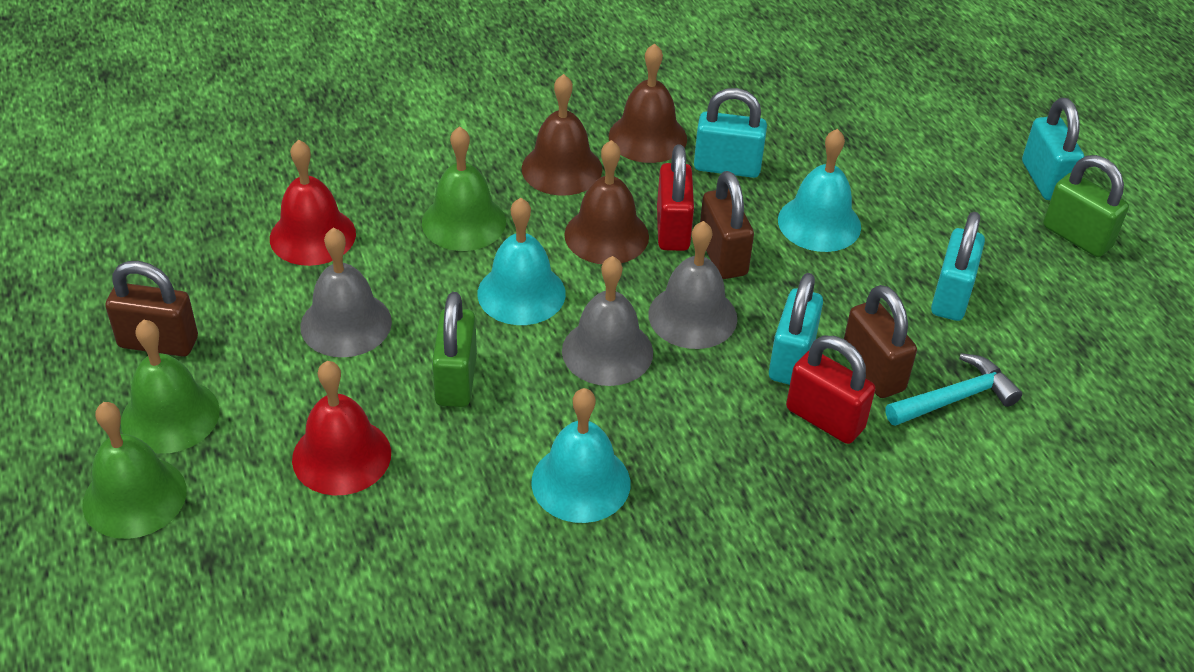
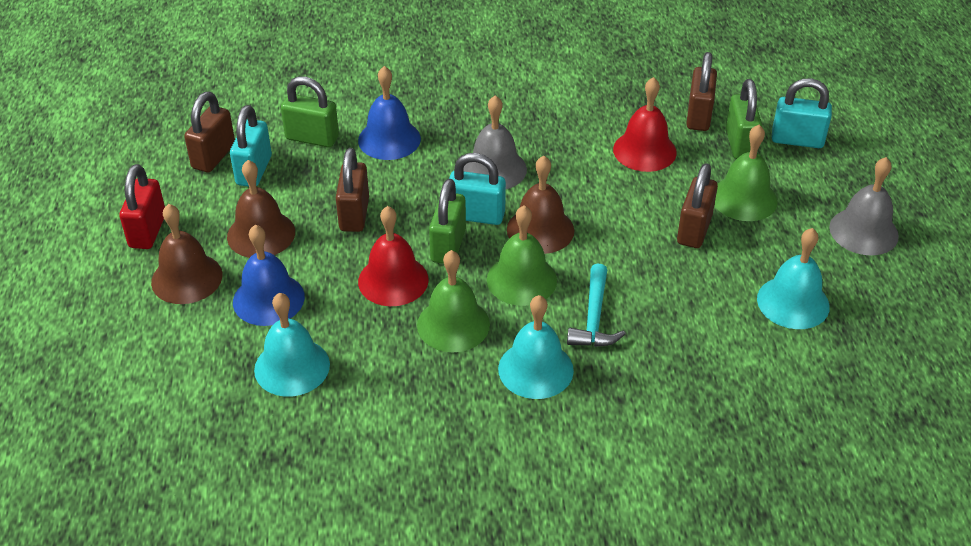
blue bell: none = 0 -> [233,225,305,326] [358,66,421,160] = 2
brown padlock: [105,261,198,357] [700,171,754,279] [844,285,917,398] = 3 -> [184,92,235,172] [336,148,369,232] [677,163,718,248] [686,52,717,131] = 4
green padlock: [432,292,477,407] [1043,155,1129,257] = 2 -> [281,76,339,147] [429,179,466,264] [726,79,762,159] = 3
grey bell: [300,228,392,357] [562,256,653,386] [648,221,737,349] = 3 -> [464,95,527,189] [829,157,899,255] = 2
red padlock: [657,144,694,251] [786,336,875,444] = 2 -> [120,164,165,249] = 1
turquoise padlock: [694,88,767,178] [769,273,823,385] [931,212,985,321] [1022,98,1084,200] = 4 -> [230,105,272,187] [449,153,506,225] [772,78,832,148] = 3

